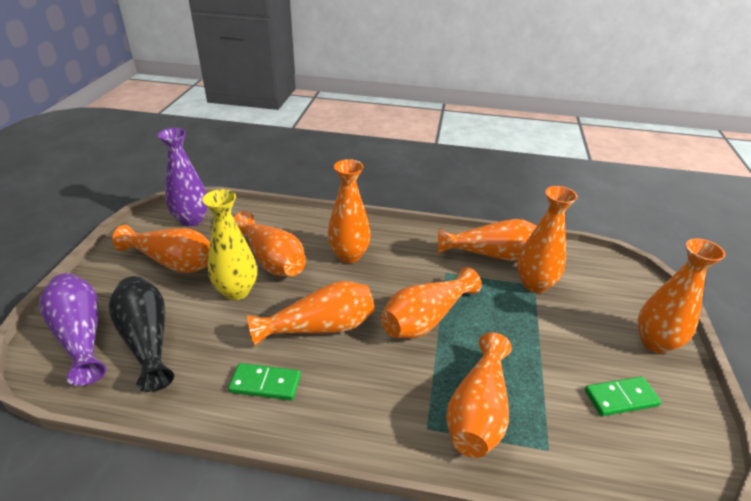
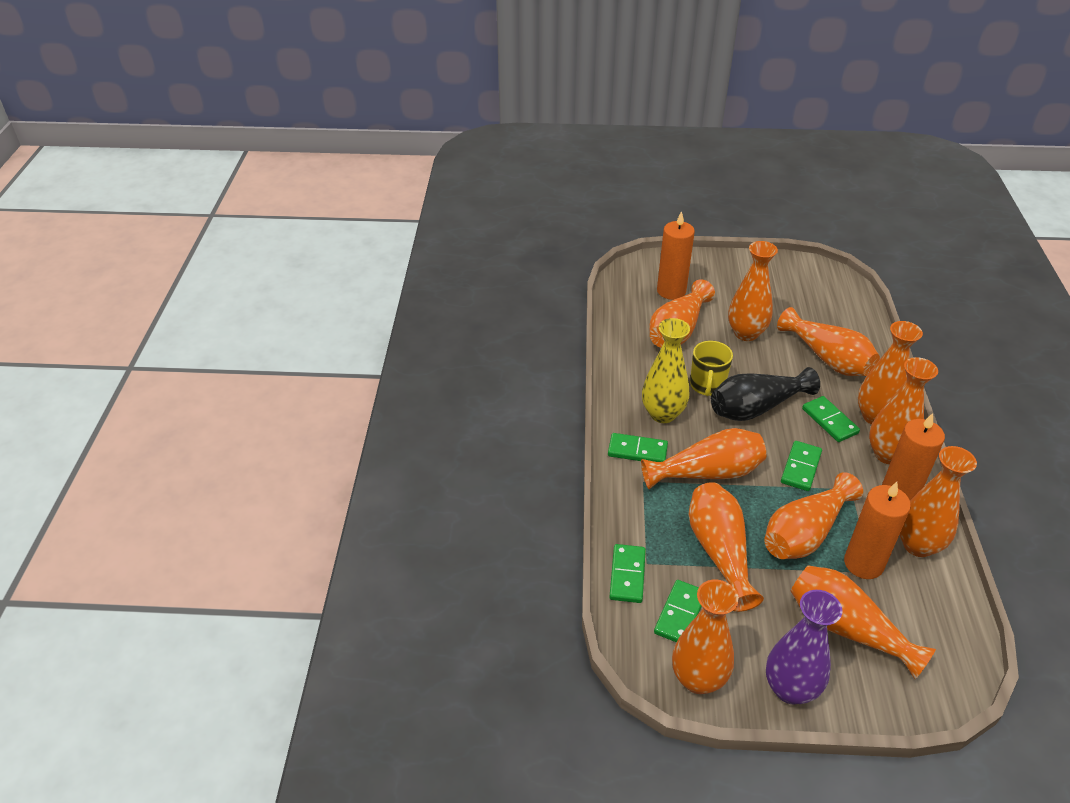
green domino: [228,363,301,400] [585,376,661,416] = 2 -> [608,433,668,462] [609,544,646,603] [654,580,702,643] [781,441,822,491] [802,396,860,442] = 5
orange candle: none = 0 -> [657,211,695,300] [844,482,911,579] [882,413,945,500] = 3
orange vase: [112,225,210,273] [234,211,306,276] [247,281,375,346] [327,159,371,263] [381,267,482,339] [438,219,537,261] [446,332,512,458] [517,186,578,293] [637,238,726,354] = 9 -> [641,428,766,489] [649,279,715,348] [672,579,739,694] [688,482,764,612] [728,241,778,341] [764,472,863,559] [777,307,880,376] [791,565,936,679] [858,321,923,425] [869,357,938,465] [900,446,977,557] = 11
purple vase: [39,273,106,386] [158,128,208,227] = 2 -> [766,590,843,704] = 1
yellow mug: none = 0 -> [690,341,733,396] = 1

